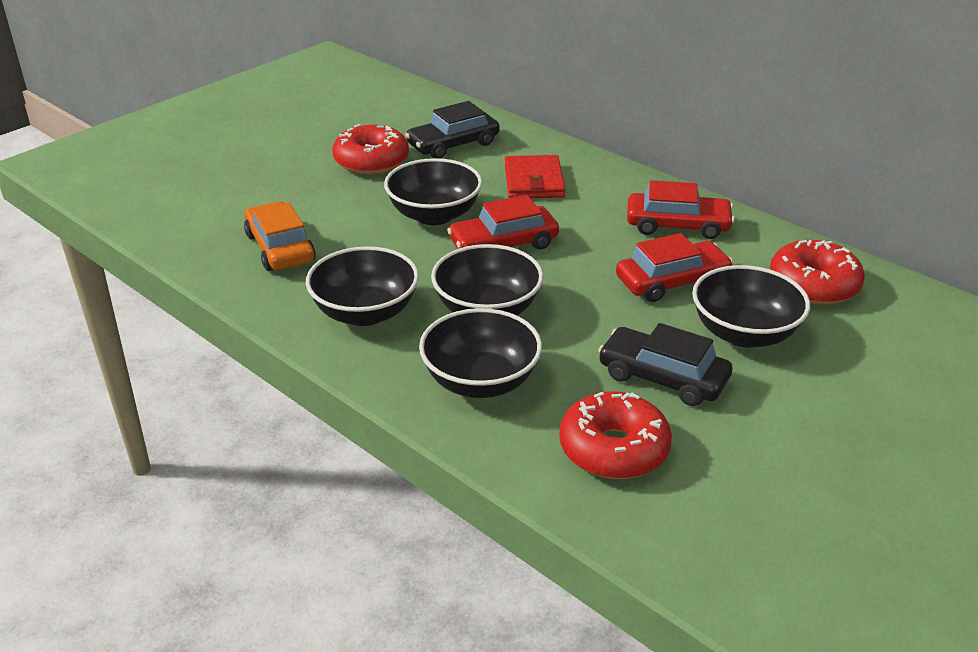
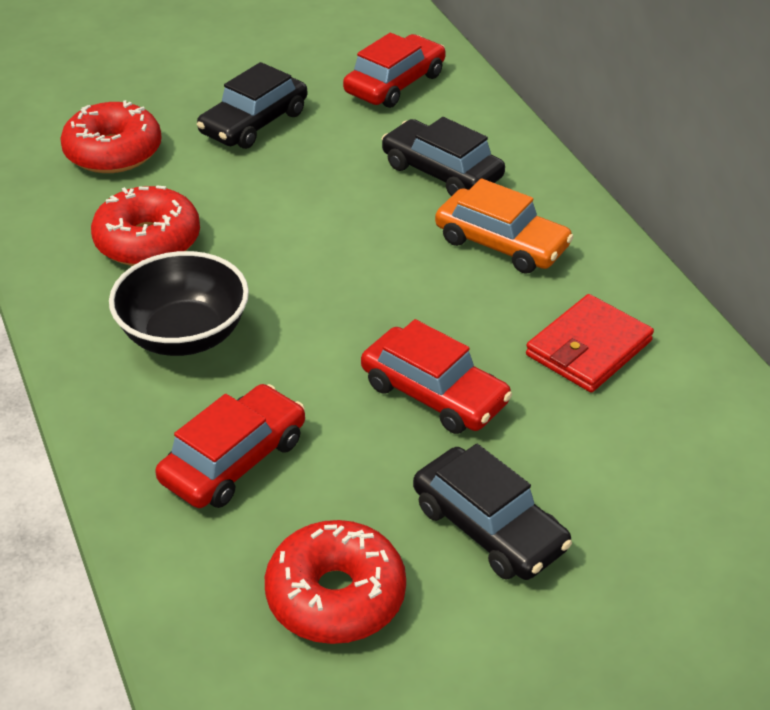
black bowl: [306,246,419,326] [384,158,482,225] [419,308,542,398] [431,244,544,315] [692,265,810,348] = 5 -> [109,251,249,356] = 1
black car: [405,101,499,159] [598,323,733,406] = 2 -> [197,62,307,149] [382,117,505,196] [413,444,572,580] = 3

